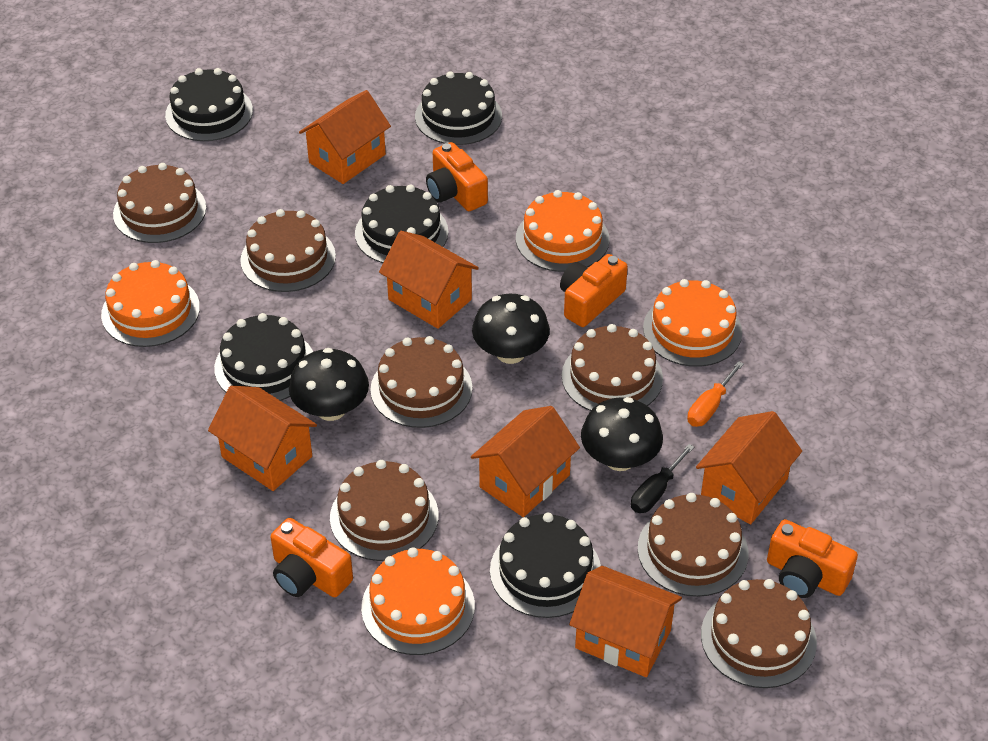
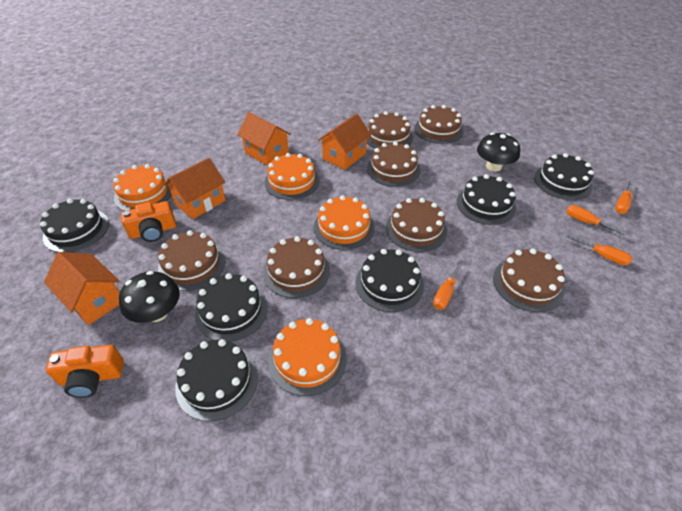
black cake: [165,68,253,141] [214,313,313,401] [355,184,449,263] [415,71,502,145] [490,513,601,618] = 5 -> [40,199,109,252] [175,339,258,421] [195,273,268,342] [355,249,424,312] [457,174,516,225] [534,153,594,200] = 6
black mushroom: [289,348,369,421] [472,294,550,364] [581,397,663,471] = 3 -> [119,271,180,323] [477,133,520,172] = 2
black screwdriver: [631,444,694,513] = 1 -> none = 0
orange camera: [271,518,353,597] [426,142,488,211] [560,254,628,327] [767,519,858,598] = 4 -> [46,345,124,398] [121,201,176,242] = 2
orange house: [208,385,317,491] [299,90,391,184] [379,231,479,329] [471,406,580,517] [569,566,682,677] [696,411,802,524] = 6 -> [44,252,120,325] [164,158,226,219] [237,112,291,166] [318,114,371,170] = 4
orange screwdriver: [687,361,744,427] = 1 -> [433,261,463,310] [566,205,627,236] [567,235,632,265] [615,180,633,214] = 4

